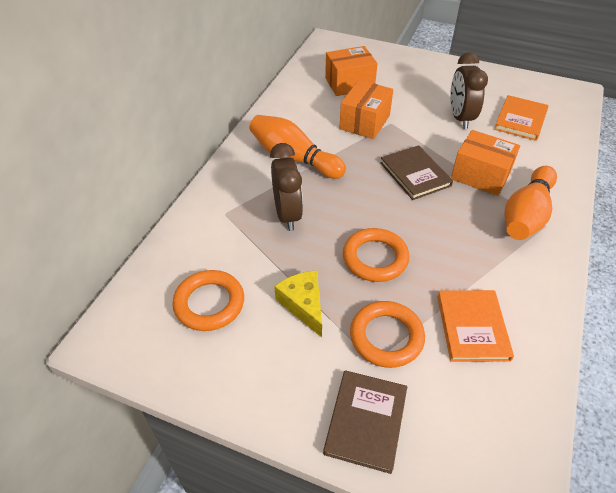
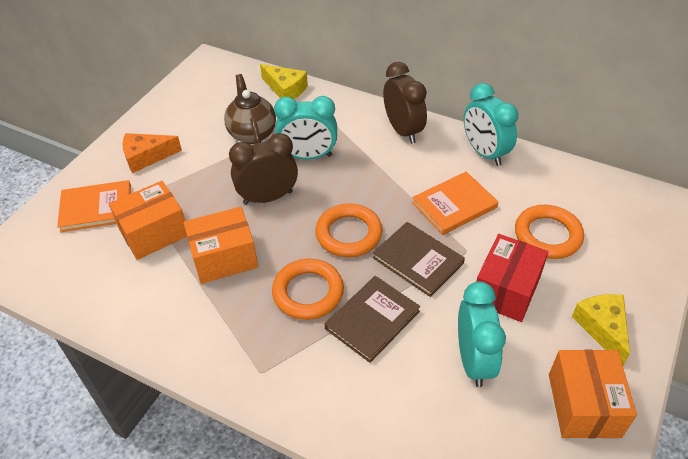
brown teapot: none = 0 -> [224,74,276,144] = 1
orange bowling pin: [249,115,346,179] [504,166,557,240] = 2 -> none = 0
orange cheese: none = 0 -> [123,133,182,173] = 1
red box: none = 0 -> [476,234,549,322] = 1
turquoise clock: none = 0 -> [274,96,337,160] [458,281,506,387] [464,83,518,166] = 3
yellow cheese: [274,271,322,337] = 1 -> [260,64,308,99] [572,294,630,365] = 2

